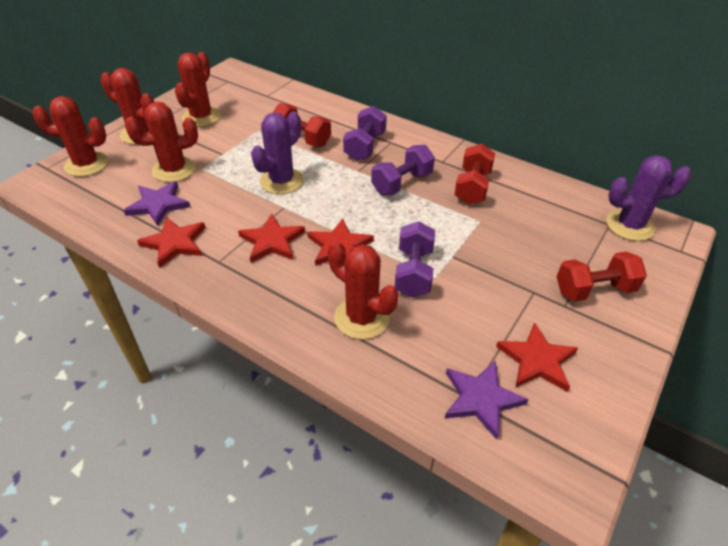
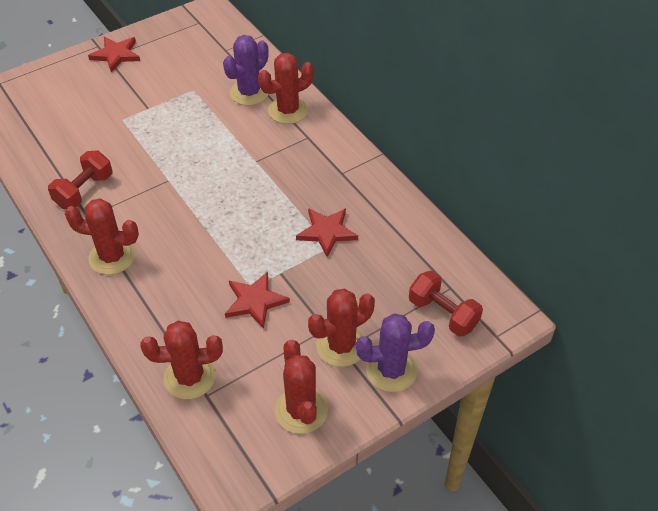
purple dumbbell: [343,106,387,161] [371,145,435,195] [395,221,435,297] = 3 -> none = 0
purple star: [123,181,190,226] [444,361,529,440] = 2 -> none = 0
red dumbbell: [273,103,331,147] [454,144,495,205] [557,252,647,302] = 3 -> [48,151,112,209] [409,271,483,337] = 2
red star: [137,217,206,268] [238,214,305,263] [307,219,374,266] [496,322,578,392] = 4 -> [88,37,140,72] [225,272,290,329] [296,208,358,257] = 3

